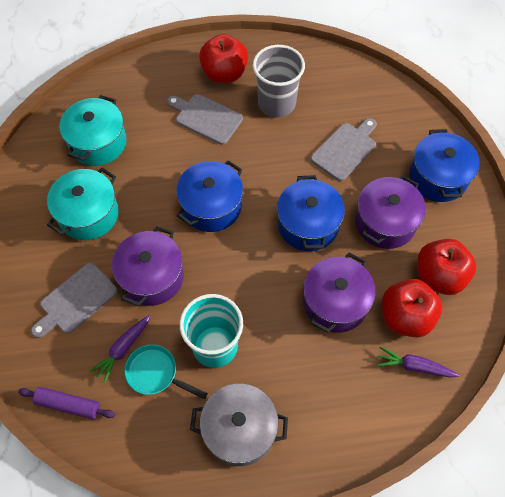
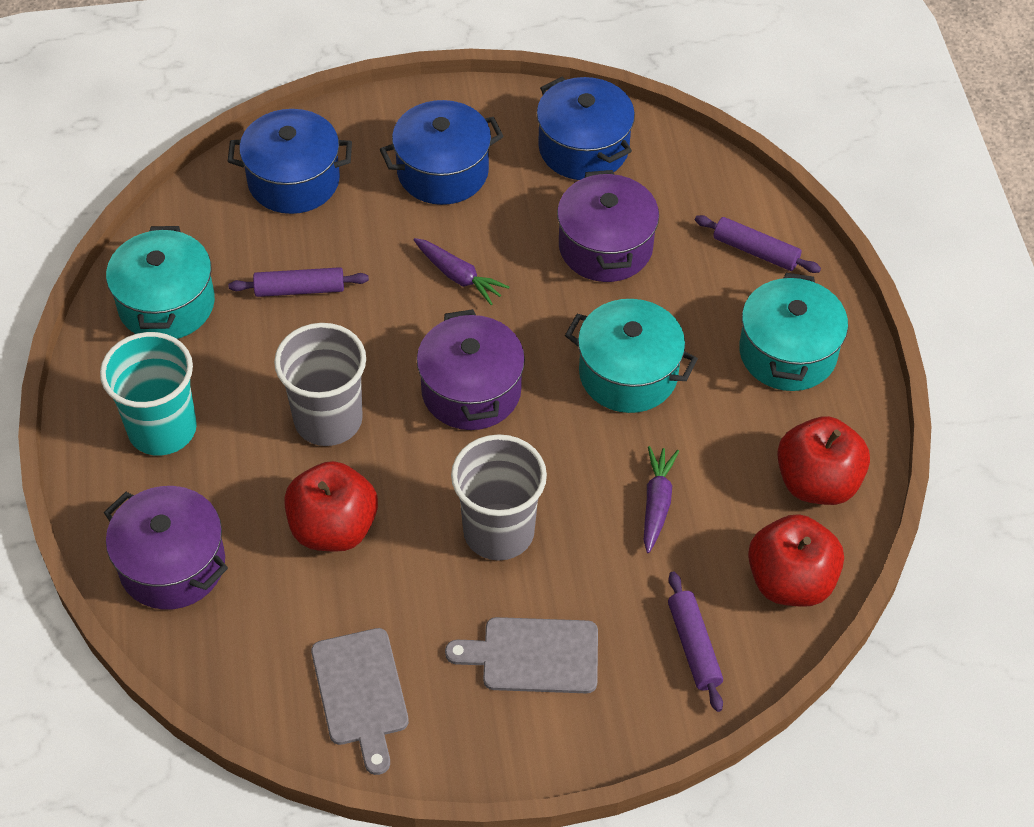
grey cup: [253,45,305,118] = 1 -> [274,323,366,446] [451,434,547,560] = 2
grey cutting board: [31,263,118,338] [167,94,243,145] [311,118,377,181] = 3 -> [311,628,409,775] [445,617,598,693] = 2
grey pot: [190,384,288,466] = 1 -> none = 0
purple rolling pin: [18,387,115,419] = 1 -> [229,267,369,297] [668,571,723,712] [695,215,821,273] = 3
turquoise pan: [124,344,208,400] = 1 -> none = 0
turquoise pot: [47,168,119,240] [59,95,127,166] = 2 -> [106,226,215,339] [565,299,698,413] [739,273,848,391] = 3

